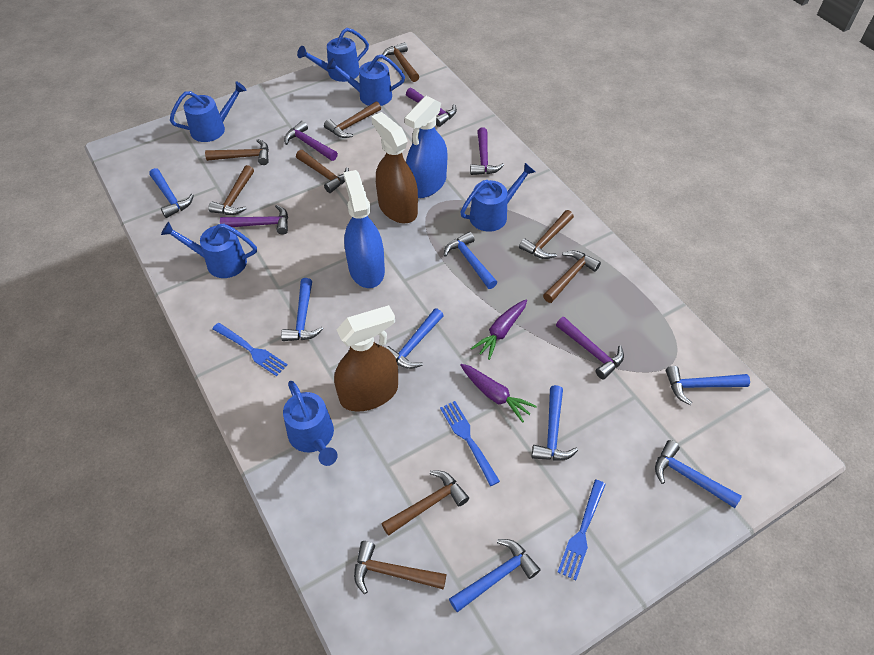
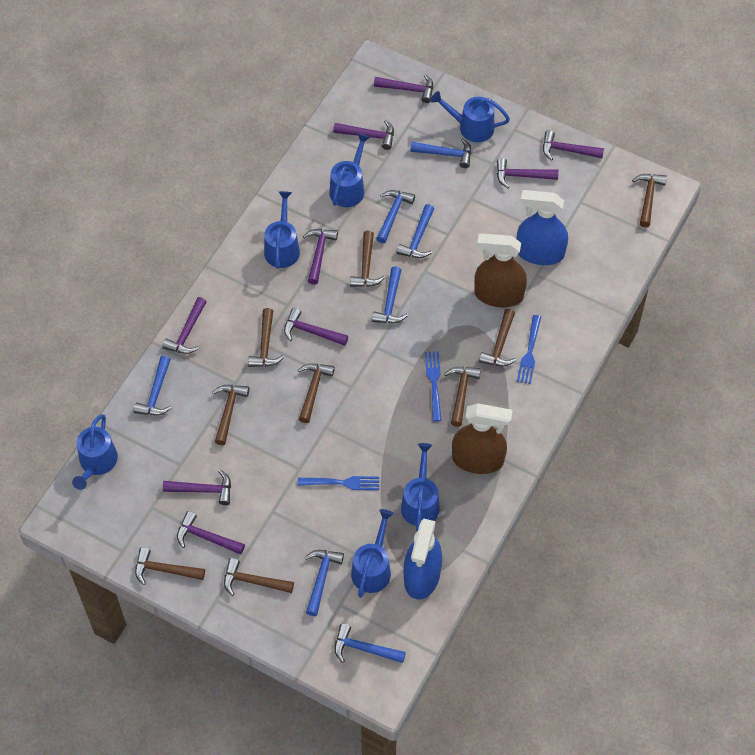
blue hammer: [149,168,194,218] [281,278,323,341] [385,308,444,369] [444,232,498,289] [449,539,541,612] [532,385,578,461] [655,440,742,508] [666,366,750,405] = 8 -> [134,356,171,415] [305,550,344,616] [334,623,406,663] [372,266,408,323] [376,190,415,243] [396,204,434,258] [410,138,471,168] = 7
purple carrot: [460,364,537,423] [471,299,527,360] = 2 -> none = 0
purple hammer: [220,205,288,235] [284,121,338,161] [406,88,457,127] [470,128,504,175] [556,317,624,379] = 5 -> [162,297,207,354] [163,470,231,505] [177,511,245,555] [284,308,348,346] [303,229,338,285] [333,120,394,150] [374,74,433,103] [497,158,559,188] [543,130,604,161] = 9

